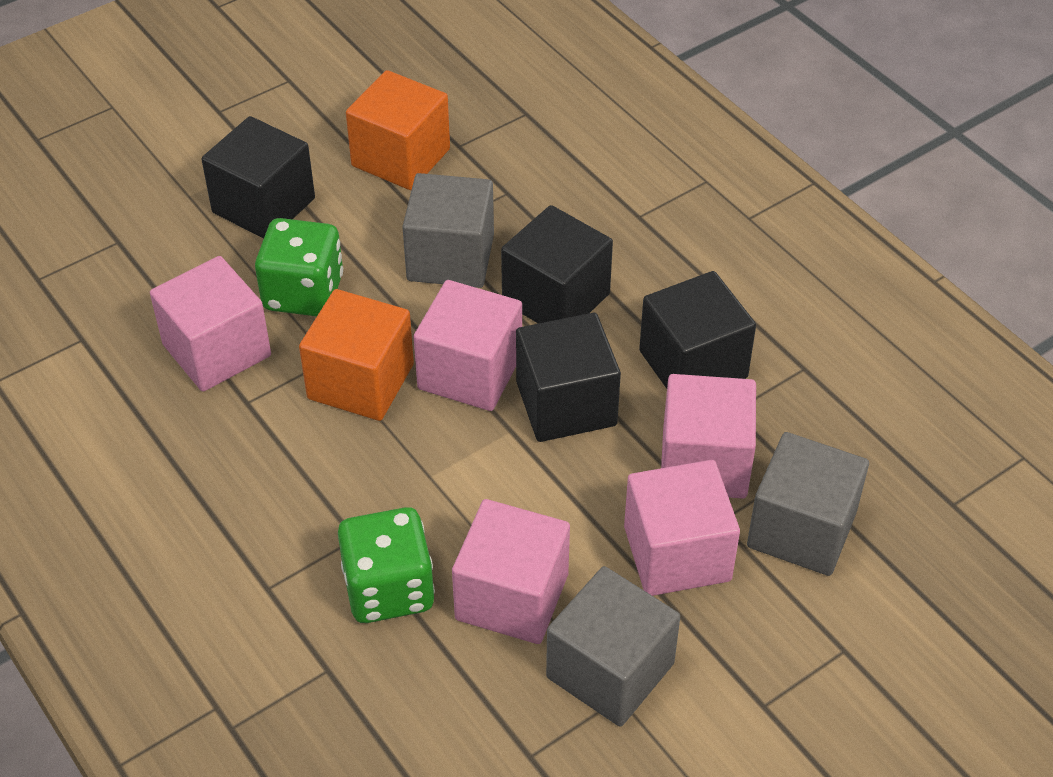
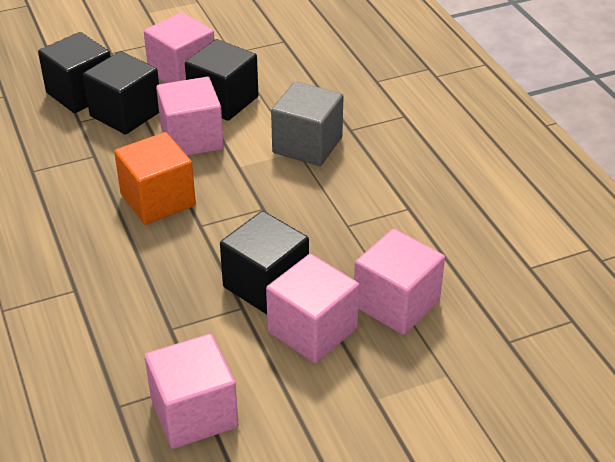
green dice: [255,218,343,316] [338,507,435,623] = 2 -> none = 0
grey cube: [402,173,494,288] [546,566,680,727] [747,432,869,576] = 3 -> [271,81,344,166] = 1
orange cube: [299,289,414,421] [346,70,450,190] = 2 -> [114,132,196,225] = 1

